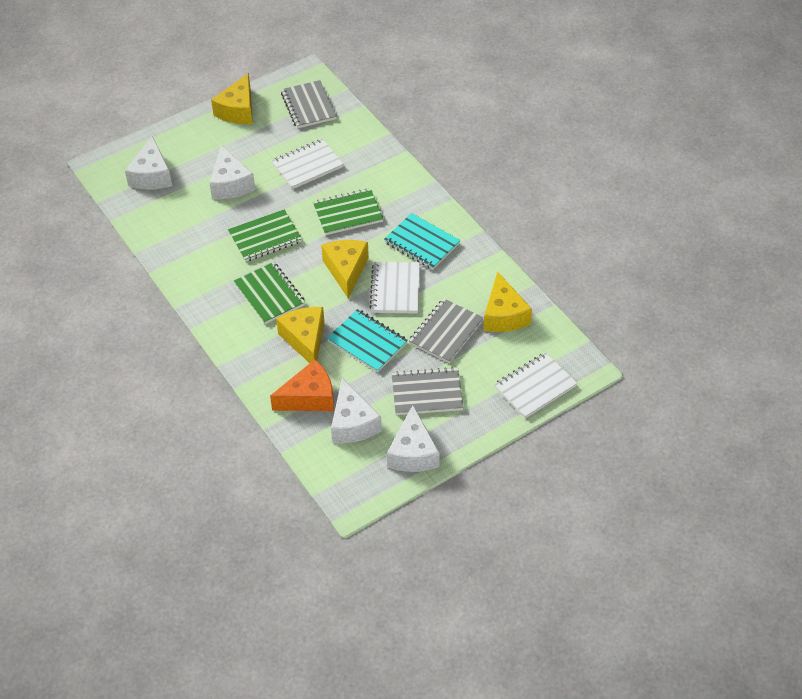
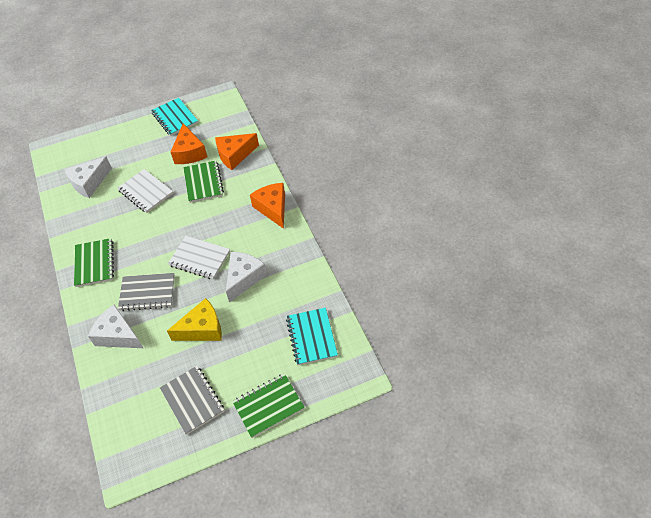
grey notebook: [281,80,337,129] [391,367,464,415] [409,298,484,363] = 3 -> [118,273,175,311] [160,366,224,435] = 2
orange cheese: [270,359,334,411] = 1 -> [171,123,207,164] [215,133,259,170] [250,183,285,229] = 3
white cheese: [125,136,172,189] [209,145,256,199] [331,378,382,443] [387,405,440,472] = 4 -> [65,157,112,198] [88,305,143,348] [226,252,267,302] = 3
white notebook: [271,139,344,189] [370,262,420,313] [494,352,577,419] = 3 -> [118,169,173,213] [168,236,230,280] = 2
yellow cheese: [211,73,253,124] [276,307,324,363] [321,240,369,298] [483,271,532,332] = 4 -> [167,298,222,341] = 1

